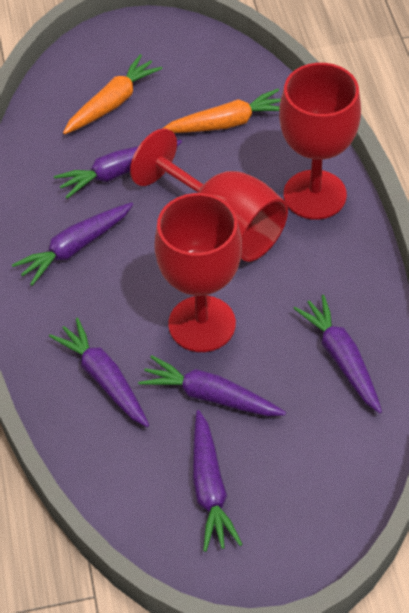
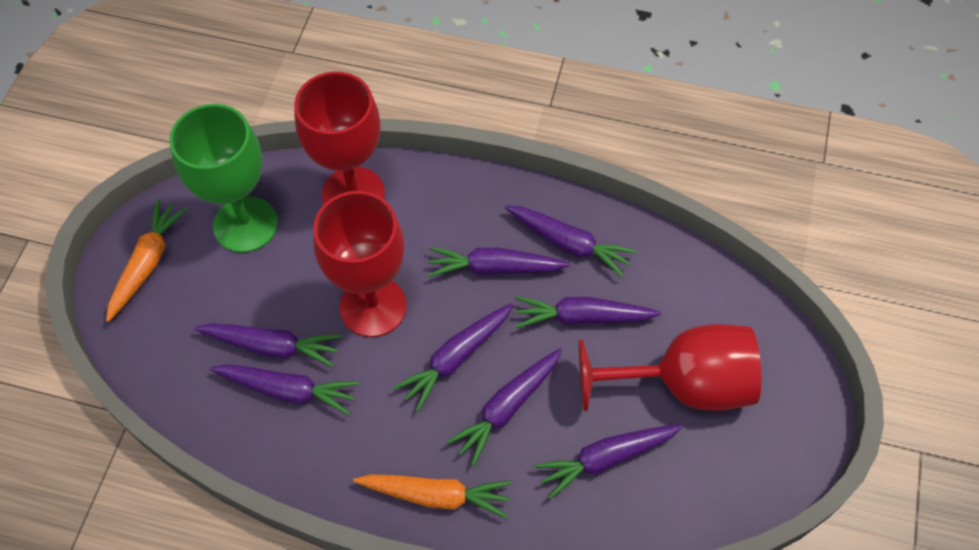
green goblet: none = 0 -> [169,104,278,253] = 1
purple carrot: [12,202,133,286] [49,318,149,427] [54,140,182,199] [138,355,286,416] [193,410,243,552] [293,295,382,413] = 6 -> [194,323,341,367] [210,364,359,415] [393,303,513,412] [428,247,570,277] [446,348,562,466] [505,205,637,278] [515,296,661,328] [534,424,683,499] = 8

